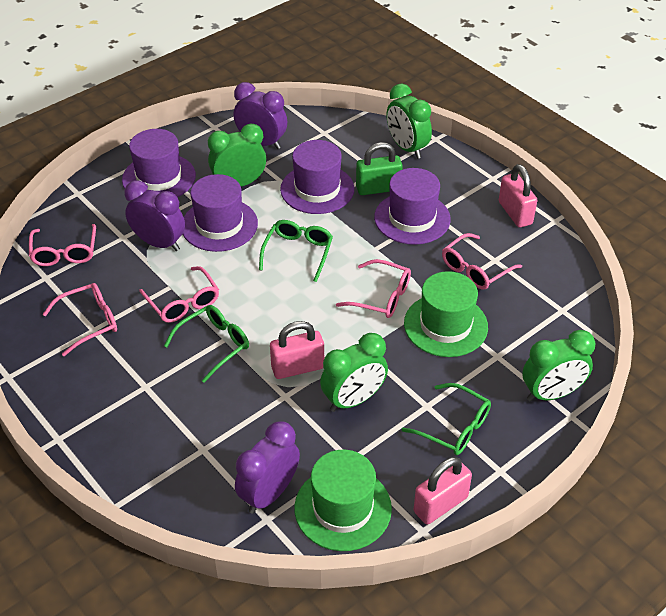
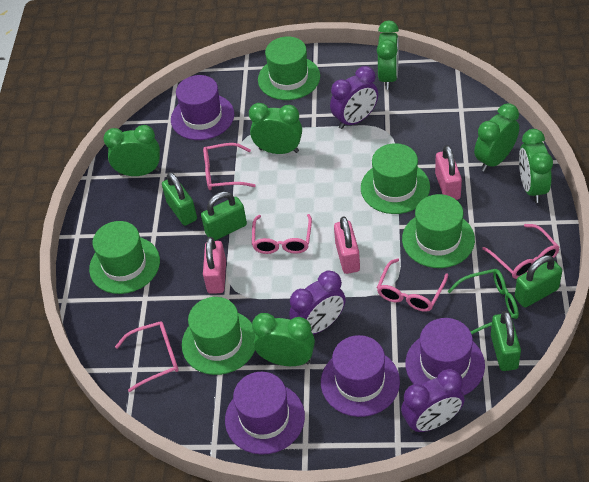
green clock: [208,124,266,187] [320,333,388,412] [387,84,432,159] [522,330,595,402] = 4 -> [103,125,160,176] [249,103,302,154] [252,313,315,366] [377,20,399,90] [474,103,519,172] [519,129,553,203] = 6
green glasses: [164,305,249,383] [259,220,333,282] [402,383,491,455] = 3 -> [447,269,519,334] = 1
green hat: [294,450,392,551] [404,271,488,357] = 2 -> [89,221,160,294] [182,297,256,375] [258,37,320,100] [361,143,430,214] [402,194,475,268] = 5
green padlock: [356,142,403,195] = 1 -> [162,172,197,226] [201,192,247,241] [491,311,521,371] [515,255,562,308] = 4

